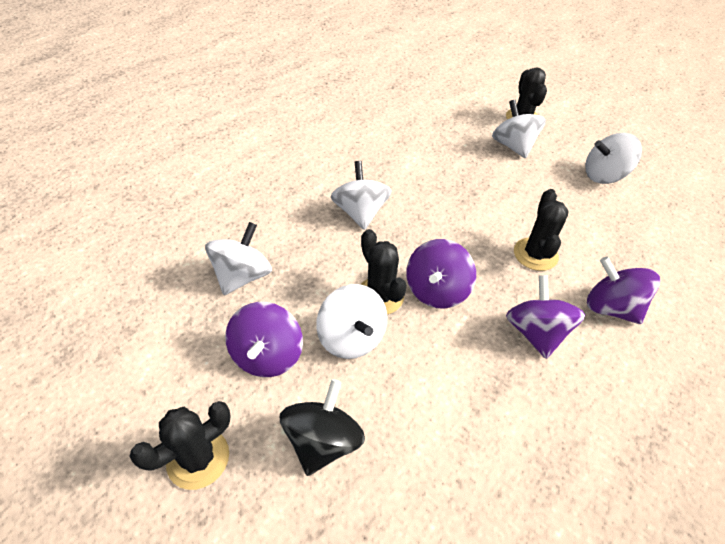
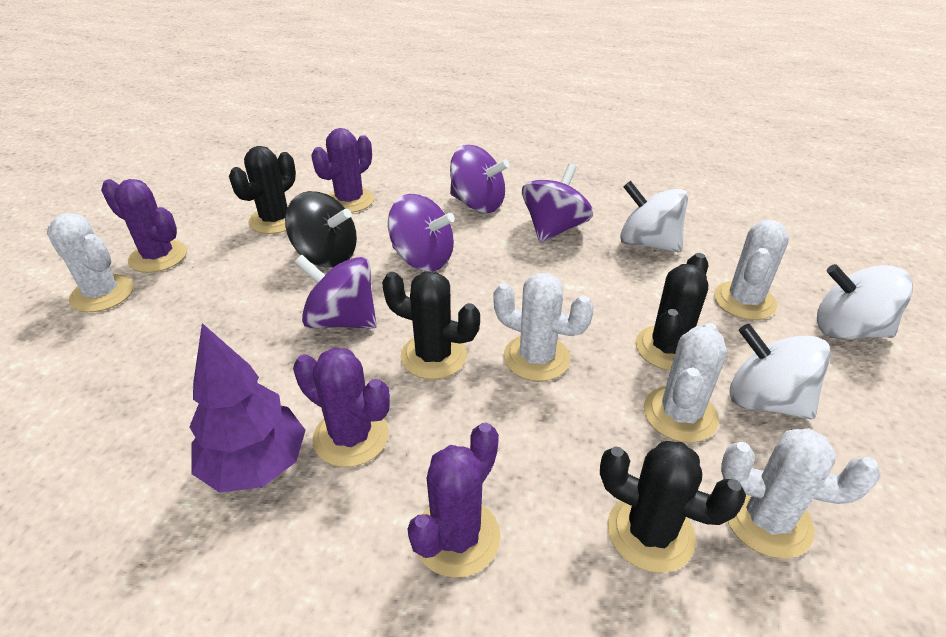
purple cactus: none = 0 -> [101,179,187,273] [293,347,390,467] [311,128,374,213] [407,423,500,578] = 4
purple tree: none = 0 -> [190,323,305,493] = 1
white cactus: none = 0 -> [47,213,134,312] [493,273,594,381] [644,323,727,443] [714,220,789,320] [721,428,880,559] = 5
white spinning top: [205,222,272,295] [316,284,387,359] [330,161,391,230] [492,100,546,159] [585,133,642,184] = 5 -> [620,181,688,252] [730,324,831,419] [817,264,913,339] = 3

